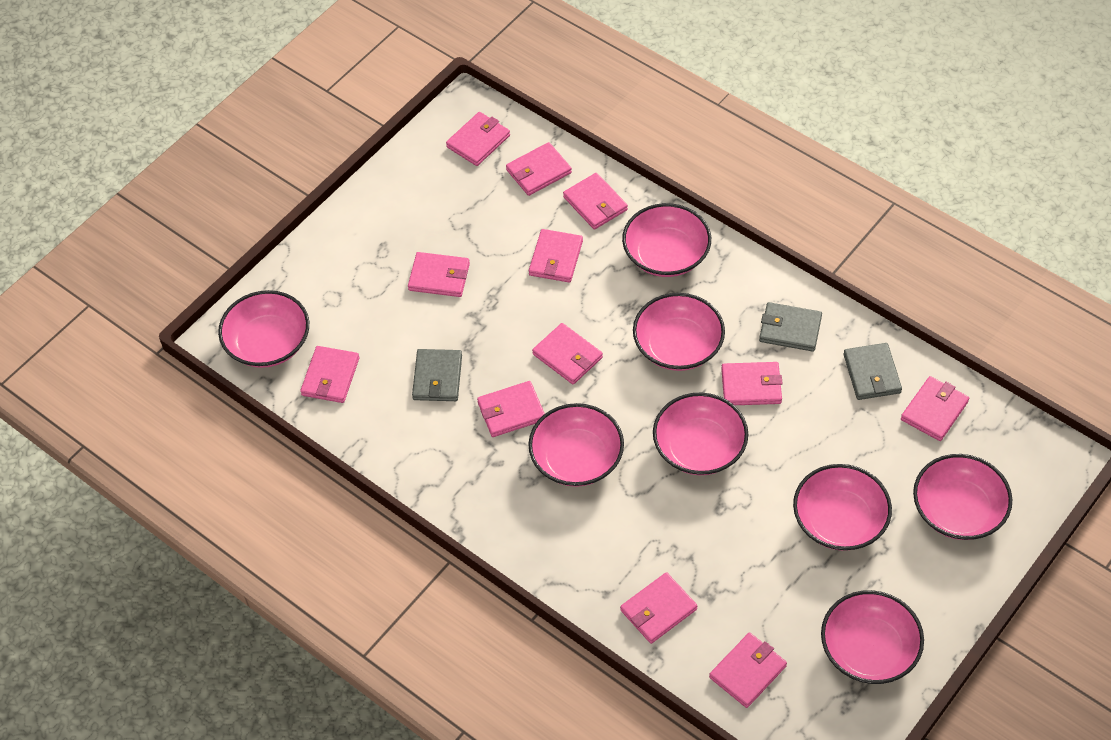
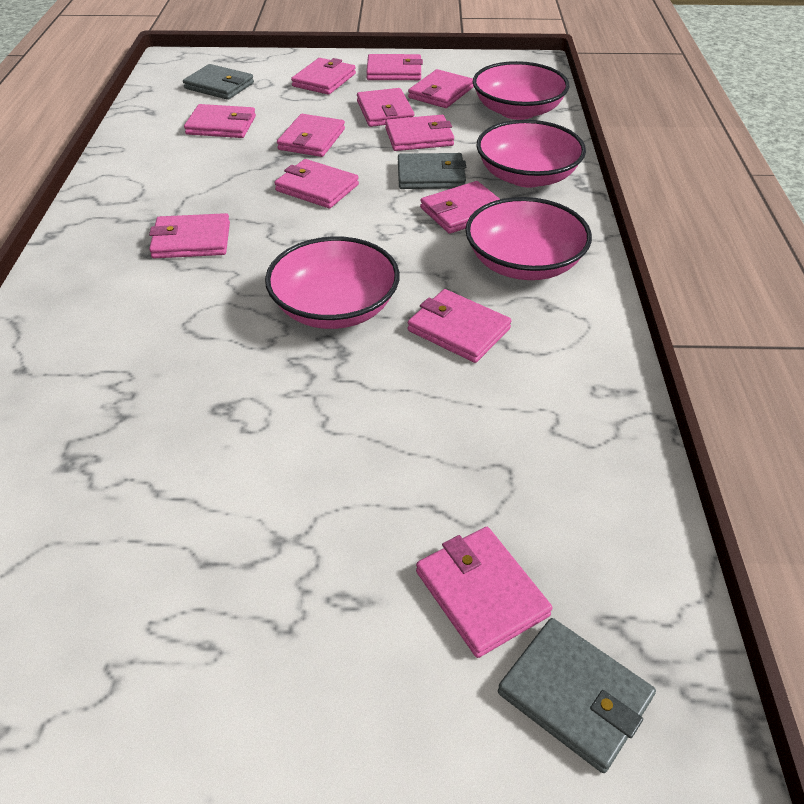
pink bowl: [218,290,309,368] [528,403,624,487] [622,203,711,277] [633,293,725,371] [653,393,748,475] [793,464,892,551] [821,590,924,684] [913,454,1012,540] = 8 -> [265,236,400,329] [465,197,592,280] [473,61,569,120] [476,120,586,188] = 4

